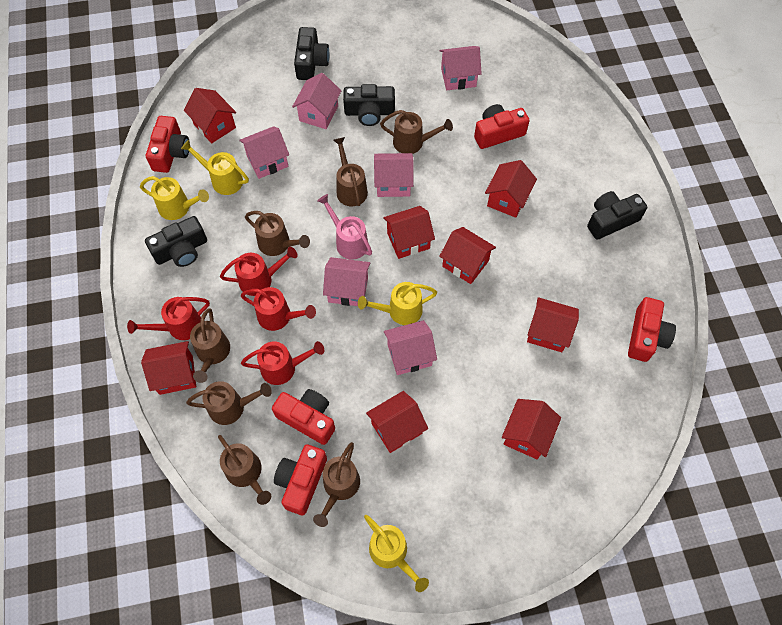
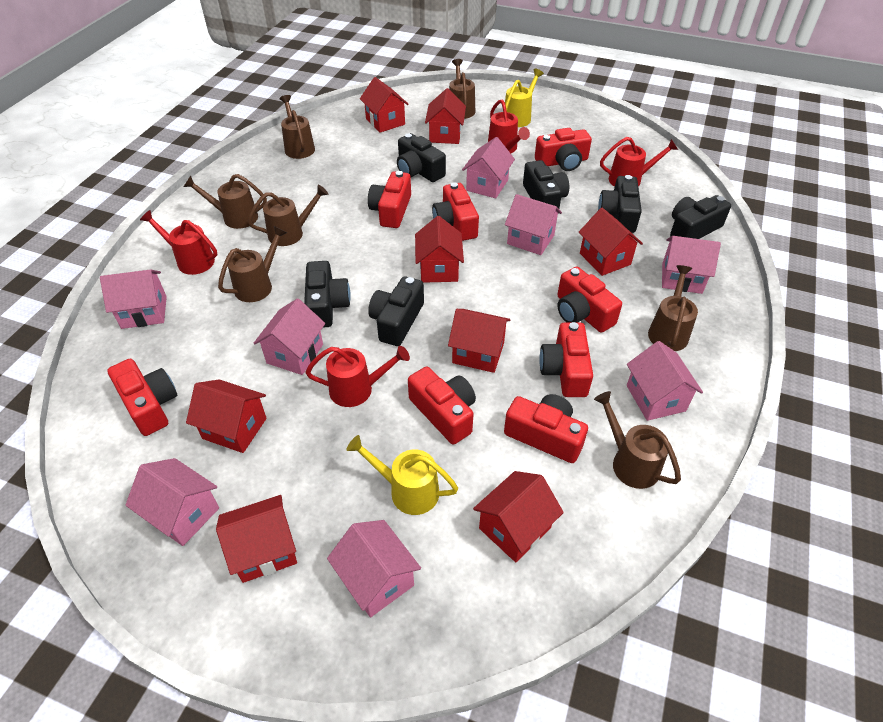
black camera: [145,216,207,267] [294,27,330,80] [343,84,395,126] [587,191,647,240] = 4 -> [304,261,351,328] [368,276,424,346] [397,133,446,182] [523,160,569,208] [598,175,642,233] [670,195,731,239] = 6
pink house: [239,126,289,179] [292,73,341,129] [323,257,370,306] [374,153,413,197] [384,320,437,375] [440,46,482,90] = 6 -> [100,270,167,329] [126,458,219,546] [253,298,325,375] [327,520,421,617] [462,137,515,198] [505,194,562,255] [627,341,703,421] [662,236,721,294] = 8
pink watering can: [317,194,372,260] = 1 -> none = 0
red camera: [146,116,190,173] [272,389,335,445] [274,444,327,515] [474,104,529,149] [628,297,676,362] = 5 -> [107,359,177,436] [368,171,411,228] [408,366,476,445] [432,182,479,241] [504,394,588,463] [535,128,592,171] [539,322,593,397] [557,267,622,333] = 8
yellow watering can: [140,176,209,220] [181,140,249,195] [358,282,437,325] [364,515,429,592] = 4 -> [347,435,458,515] [505,69,544,127] = 2

